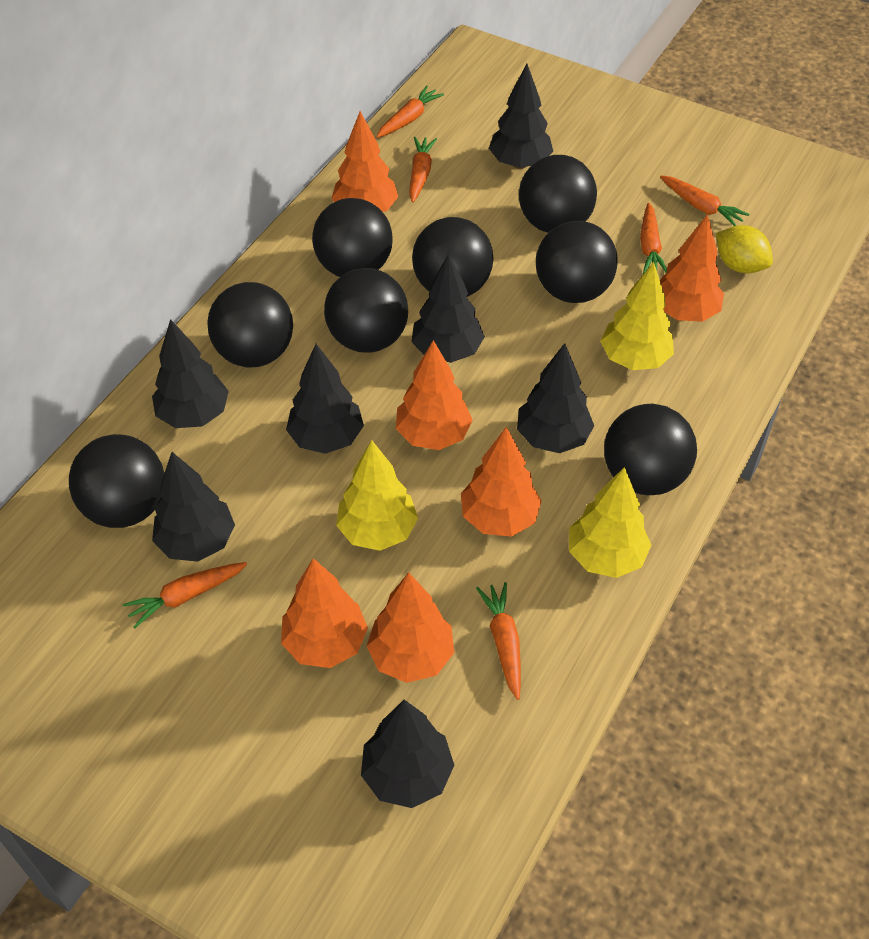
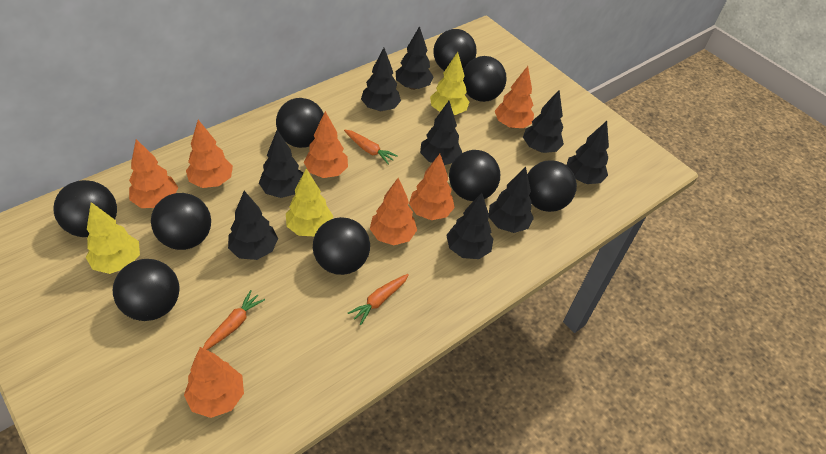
black ball: [69,434,164,528] [207,282,293,367] [312,198,393,277] [324,268,408,353] [412,217,493,297] [519,155,597,233] [536,221,618,303] [604,404,697,495] = 8 -> [53,180,117,237] [113,259,179,321] [151,193,211,250] [276,98,324,148] [313,217,370,275] [433,29,477,71] [449,150,500,201] [463,56,507,102] [527,160,577,212] = 9
black tree: [152,319,229,428] [152,452,235,562] [286,344,364,454] [361,700,454,808] [411,253,485,363] [489,64,553,169] [517,343,594,453] = 7 -> [228,191,278,260] [259,130,303,198] [361,48,401,111] [396,26,434,90] [420,101,462,165] [446,193,493,259] [489,167,534,233] [523,90,564,153] [567,121,609,184] = 9
orange carrot: [123,562,247,628] [376,86,444,138] [409,137,437,202] [476,582,521,700] [640,203,667,274] [660,175,749,226] = 6 -> [203,290,265,350] [344,129,398,165] [348,274,409,325] = 3
orange tree: [281,558,368,668] [331,111,398,212] [367,573,454,683] [396,340,473,450] [461,427,542,537] [660,214,724,322] = 6 -> [129,139,178,208] [184,347,244,418] [186,120,233,188] [304,111,348,178] [370,178,417,245] [409,154,455,220] [495,66,534,128] = 7
yellow lemon: [716,225,773,273] = 1 -> none = 0

